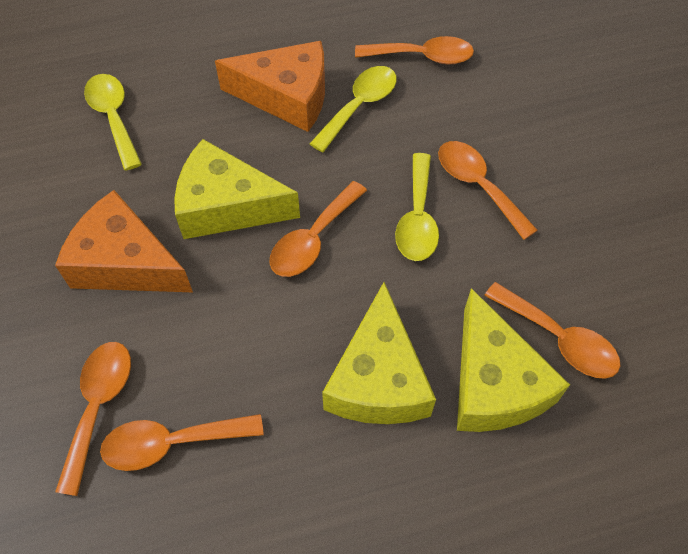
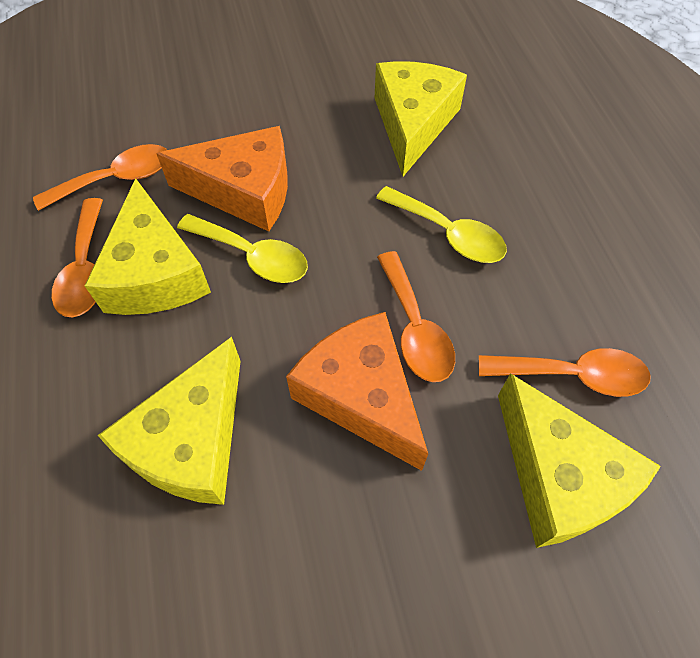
orange spoon: [55,342,131,496] [100,414,264,471] [269,181,367,277] [355,36,474,64] [438,141,538,240] [484,282,620,379] = 6 -> [33,144,167,211] [52,198,103,317] [377,251,455,382] [479,348,651,397] = 4
yellow cheese: [174,139,300,239] [322,282,436,424] [457,288,570,432] = 3 -> [85,178,211,315] [97,337,241,505] [375,61,467,176] [498,373,661,548] = 4
yellow spoon: [84,74,142,170] [310,66,397,152] [395,153,439,261] = 3 -> [177,214,308,283] [376,186,507,263] = 2

